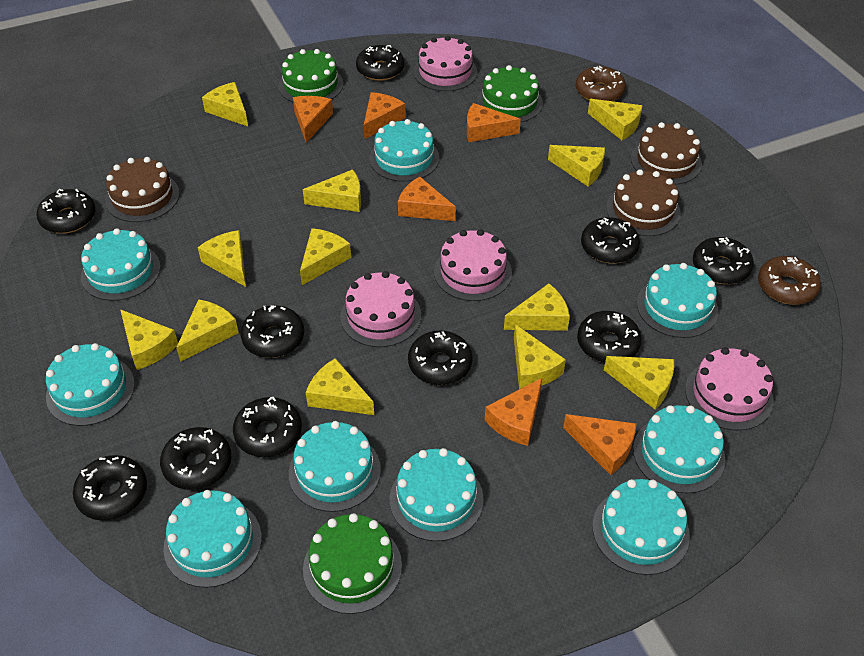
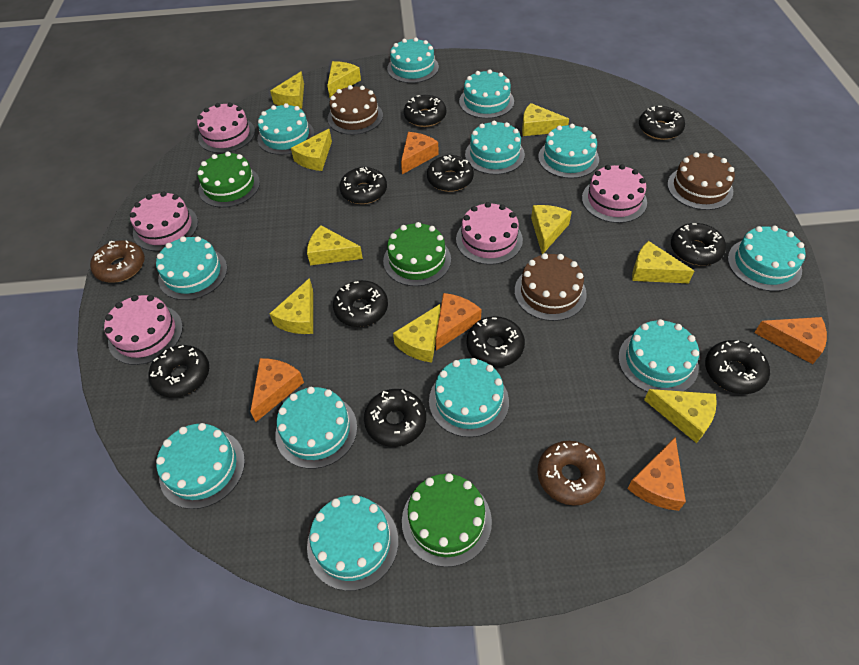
orange cheese: [293,96,333,143] [364,92,406,139] [398,177,456,221] [467,103,521,142] [485,378,542,446] [563,414,637,475] = 6 -> [250,358,304,422] [401,132,439,174] [436,293,482,350] [627,437,686,511] [754,317,827,364] = 5
pink cake: [340,271,421,347] [414,36,477,91] [434,229,512,301] [685,347,774,430] = 4 -> [104,295,183,365] [130,191,198,251] [197,102,255,153] [456,202,523,265] [582,164,647,223] = 5
turquoise cake: [46,343,135,426] [81,228,161,301] [163,490,262,588] [289,421,381,512] [369,119,439,182] [389,448,484,541] [593,479,690,575] [633,405,725,494] [637,263,718,338] = 9 -> [156,236,227,300] [156,423,245,509] [257,103,314,155] [275,387,357,469] [307,495,398,591] [387,37,439,83] [429,358,509,437] [459,69,514,119] [465,120,525,175] [538,124,599,178] [618,319,699,392] [728,226,806,291] = 12
yellow cheese: [120,309,178,370] [176,299,239,362] [198,230,246,287] [202,82,248,126] [300,228,351,285] [303,169,361,212] [306,358,374,415] [504,283,570,331] [514,324,566,389] [548,145,605,187] [588,99,643,140] [604,356,674,409] = 12 -> [269,278,313,334] [270,71,304,109] [291,129,332,171] [307,225,363,265] [327,61,361,97] [393,304,440,363] [522,103,569,136] [531,205,572,254] [632,241,694,283] [644,389,717,443] = 10

